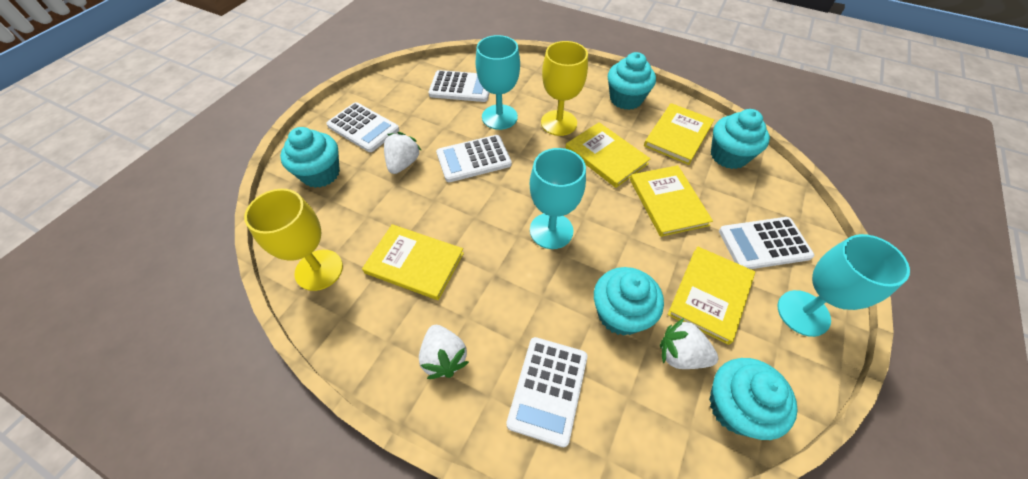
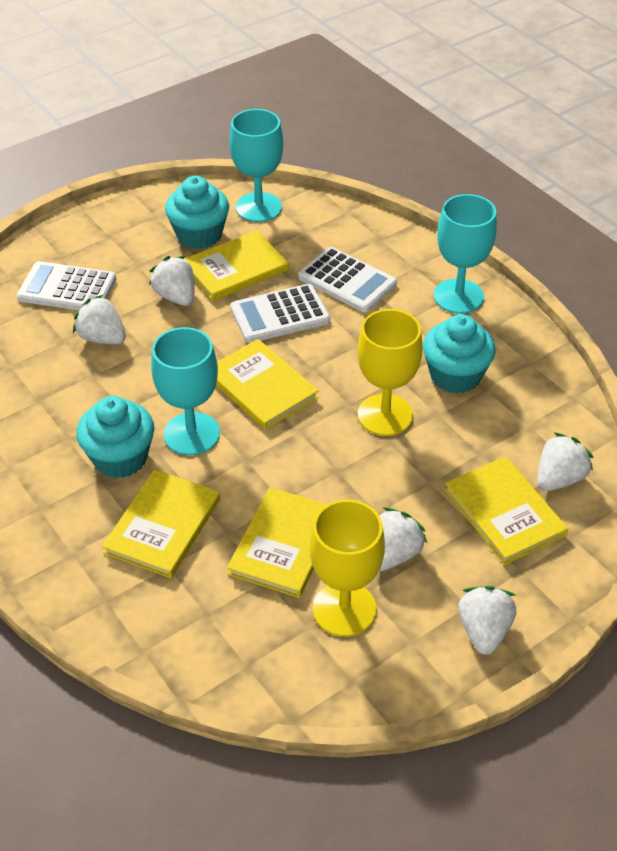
turquoise cupcake: [280,127,340,188] [594,267,664,336] [608,52,656,110] [709,358,798,440] [711,109,770,169] = 5 -> [76,396,155,478] [165,176,229,249] [423,314,496,394] = 3
white calculator: [326,102,399,152] [428,70,490,102] [436,135,512,182] [506,337,587,447] [719,217,814,269] = 5 -> [17,261,116,310] [230,284,330,343] [298,247,397,312] = 3
white strawberry: [384,132,422,174] [419,325,469,379] [660,318,718,369] = 3 -> [73,295,126,344] [149,256,194,306] [379,508,427,571] [458,586,516,655] [537,433,594,491] = 5

